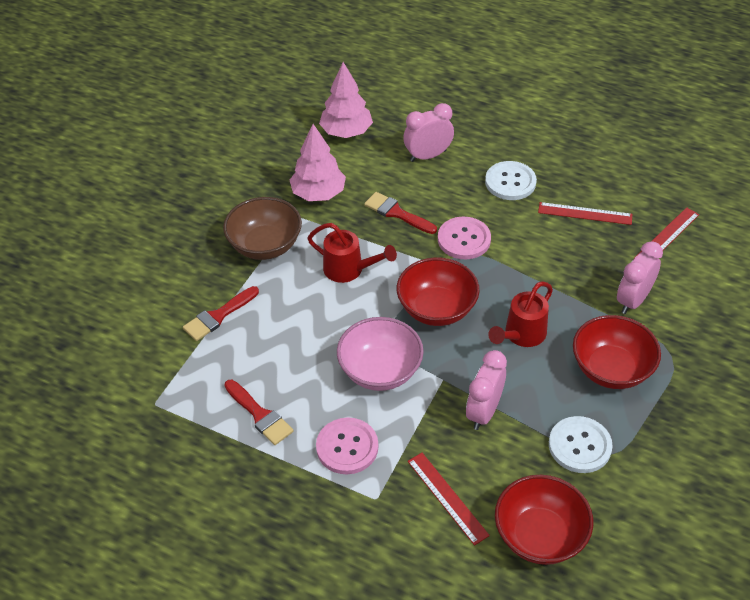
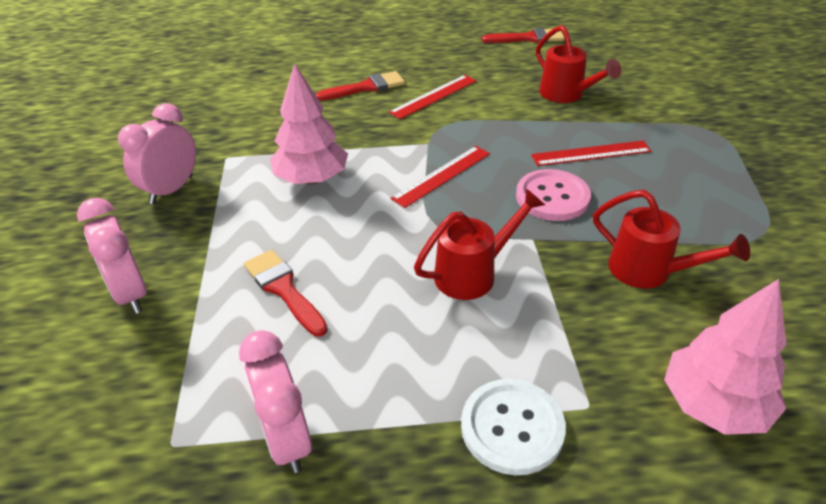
brown bowl: [223,197,302,260] = 1 -> none = 0
pink bowl: [337,317,424,391] = 1 -> none = 0
pink button: [316,418,378,474] [438,217,491,259] = 2 -> [516,169,591,221] = 1
red bowl: [397,258,479,326] [495,475,593,565] [573,315,661,389] = 3 -> none = 0
red watering can: [307,223,397,283] [488,281,553,347] = 2 -> [414,188,545,300] [536,25,621,103] [593,190,750,289] = 3
white button: [485,161,537,200] [549,416,613,473] = 2 -> [461,379,566,475] = 1

